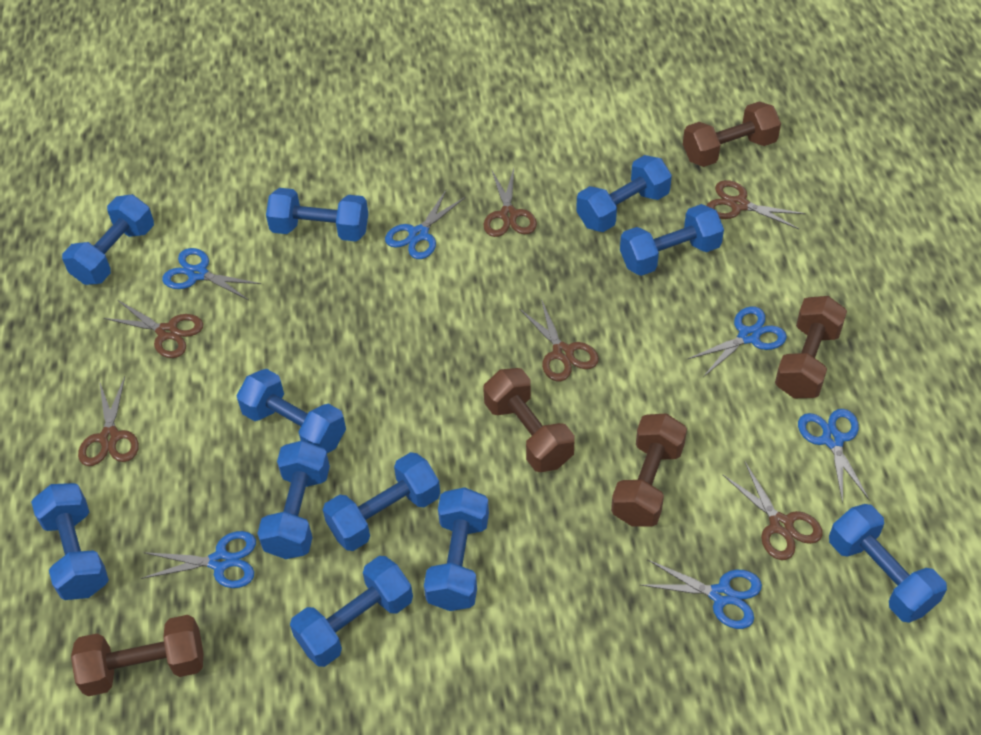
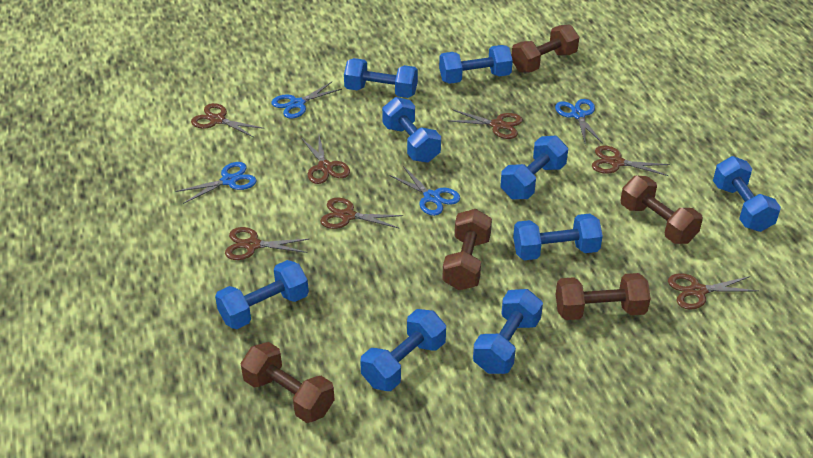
blue dumbbell: [31,483,109,600] [62,194,154,285] [236,369,346,453] [257,440,330,559] [266,188,368,241] [290,556,413,667] [323,452,440,551] [424,487,489,611] [576,155,672,232] [620,204,724,276] [829,504,947,623] = 11 -> [215,260,309,329] [344,58,418,98] [360,309,446,391] [382,97,441,163] [439,45,513,84] [473,289,543,374] [500,135,568,199] [513,213,603,260] [713,156,781,232] = 9
blue scissors: [141,531,256,588] [162,248,261,300] [385,189,466,259] [641,559,762,629] [688,307,787,377] [798,409,870,504] = 6 -> [176,162,256,204] [271,82,342,119] [389,166,460,216] [555,99,603,145] = 4
brown scissors: [78,377,139,466] [104,300,203,358] [483,168,537,237] [520,299,599,381] [707,180,806,229] [723,462,823,560] = 6 -> [191,103,264,138] [225,227,309,260] [301,135,350,184] [320,198,404,229] [447,109,523,139] [592,146,670,176] [668,273,758,310] = 7

